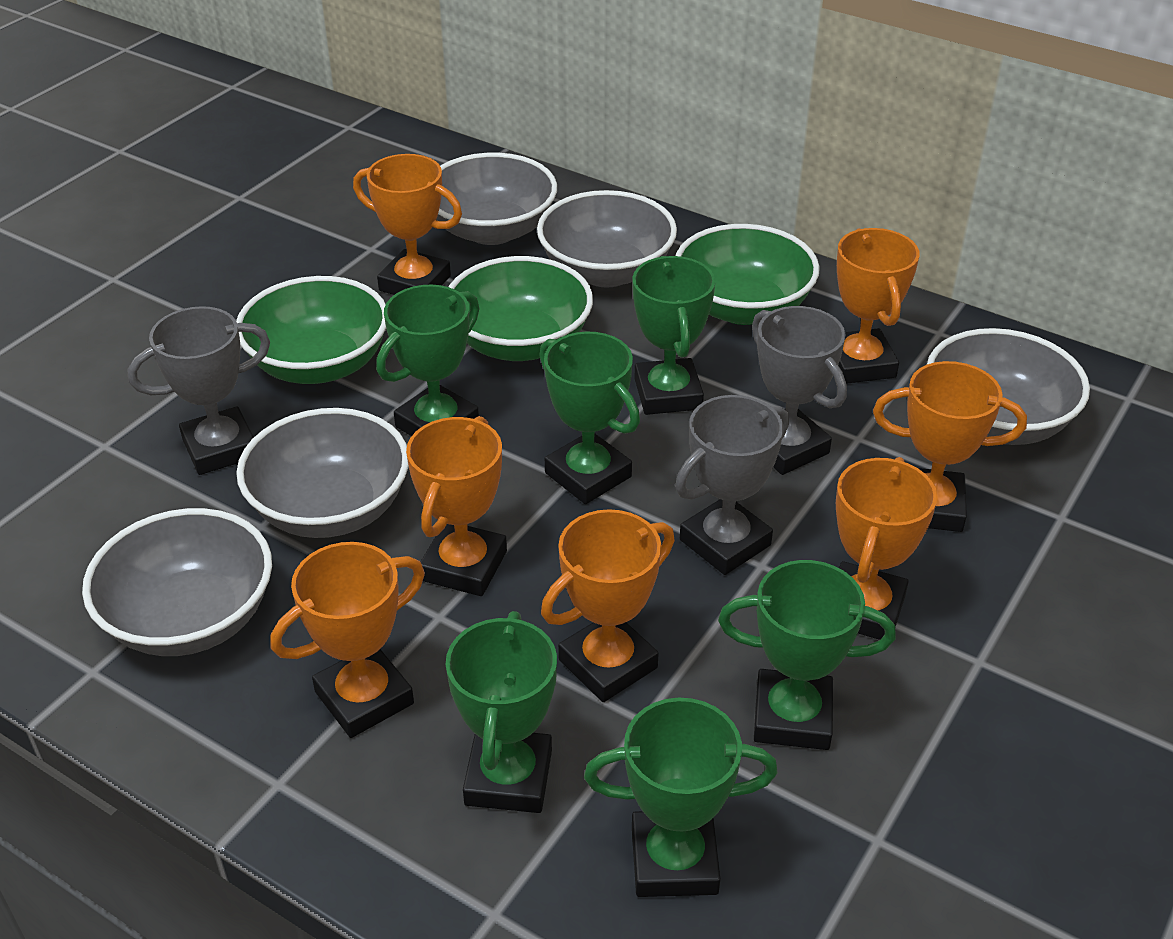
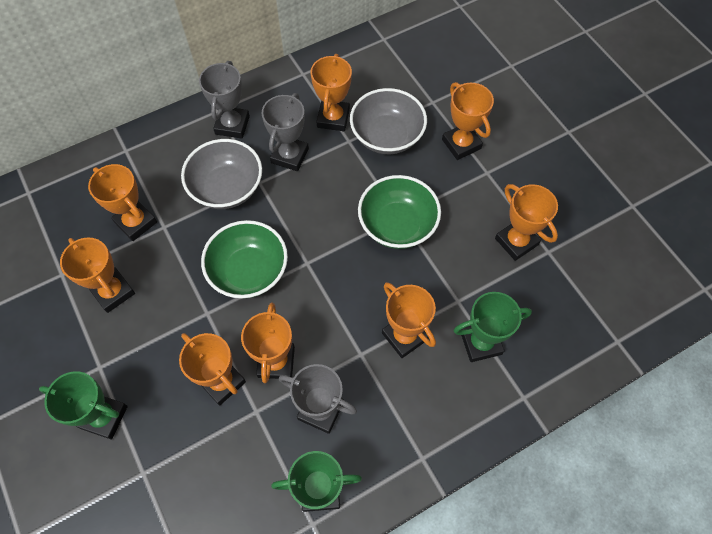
green bowl: [236,276,386,384] [449,256,593,361] [676,224,820,325] = 3 -> [201,220,288,298] [358,175,441,249] = 2
green trophy: [376,285,480,436] [445,611,557,813] [539,331,640,504] [584,698,778,897] [632,256,716,415] [718,560,896,750] = 6 -> [39,371,128,439] [271,451,362,512] [453,292,532,362] = 3
grey bowl: [82,508,272,656] [236,408,409,538] [436,153,557,245] [537,190,677,288] [927,328,1090,445] = 5 -> [181,139,262,209] [350,88,427,154] = 2
orange trophy: [270,542,425,738] [353,154,462,295] [406,416,507,596] [541,509,675,702] [836,457,937,640] [837,228,920,384] [873,361,1027,532] = 7 -> [60,238,135,313] [88,164,157,241] [179,333,246,406] [241,303,295,383] [310,54,352,131] [382,282,436,358] [442,82,494,160] [495,184,558,261] = 8

